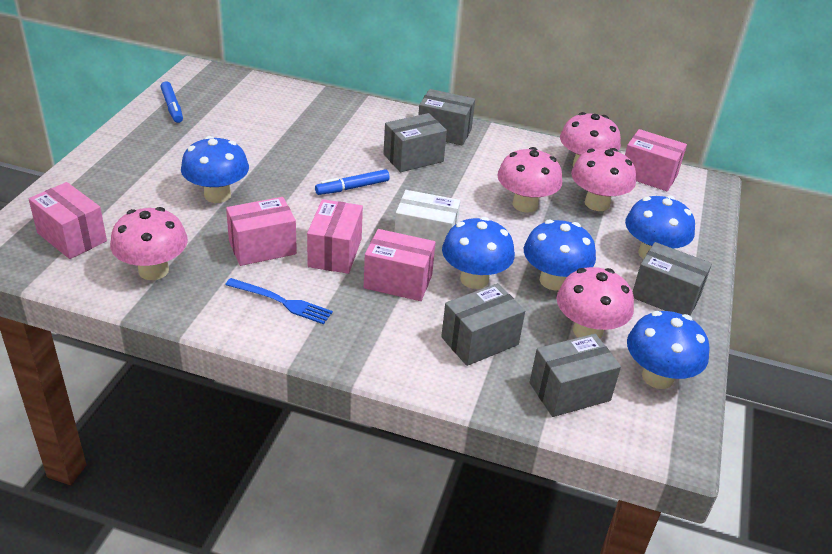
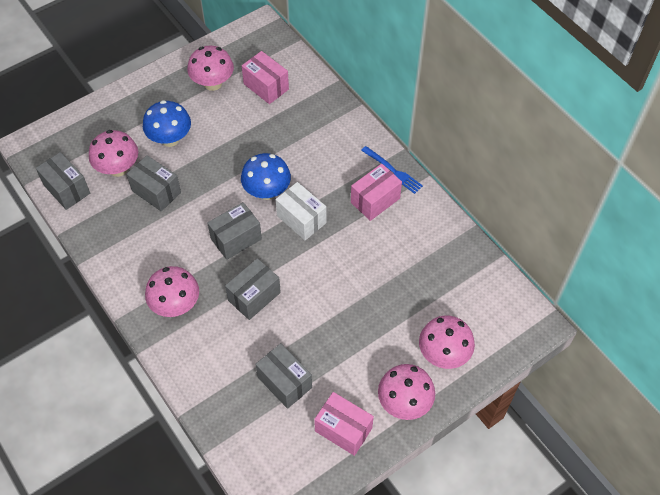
blue marker: [161,81,183,123] [315,169,389,195] = 2 -> none = 0
blue mushroom: [181,136,249,203] [442,217,515,289] [524,220,596,290] [625,196,695,259] [627,311,710,389] = 5 -> [143,100,191,147] [241,153,291,200] = 2
pink box: [29,182,107,259] [226,197,297,266] [307,199,363,274] [364,229,436,301] [625,129,687,191] = 5 -> [242,51,289,104] [314,392,374,456] [351,164,402,221] = 3

